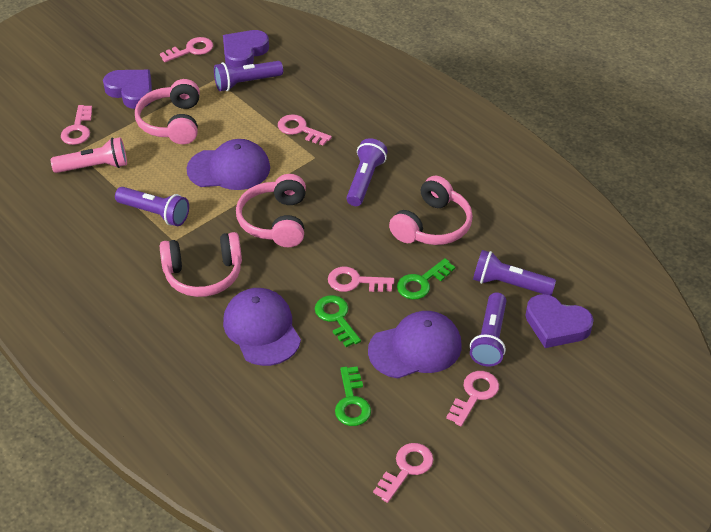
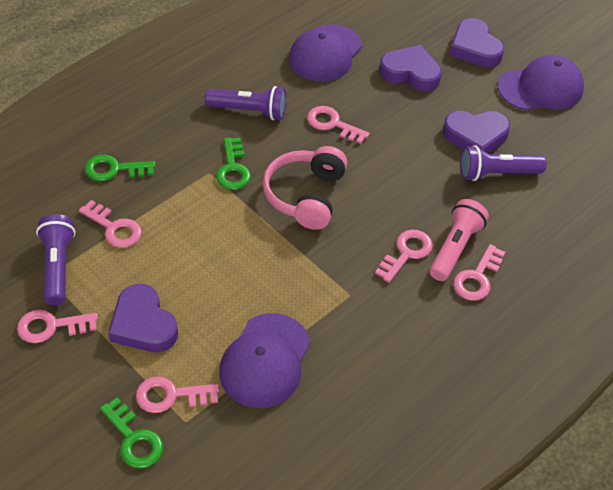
pink headphones: [135,79,200,144] [160,232,242,297] [236,174,306,247] [389,176,473,245] = 4 -> [263,146,347,230] = 1
purple flashlight: [115,187,189,226] [214,61,283,91] [346,138,388,206] [470,292,506,367] [473,250,556,295] = 5 -> [36,214,76,305] [205,86,286,120] [460,145,547,181] = 3
purple heart: [103,70,152,109] [223,30,269,67] [525,294,594,348] = 3 -> [108,284,178,352] [379,45,442,91] [443,111,510,153] [450,18,504,67] = 4

